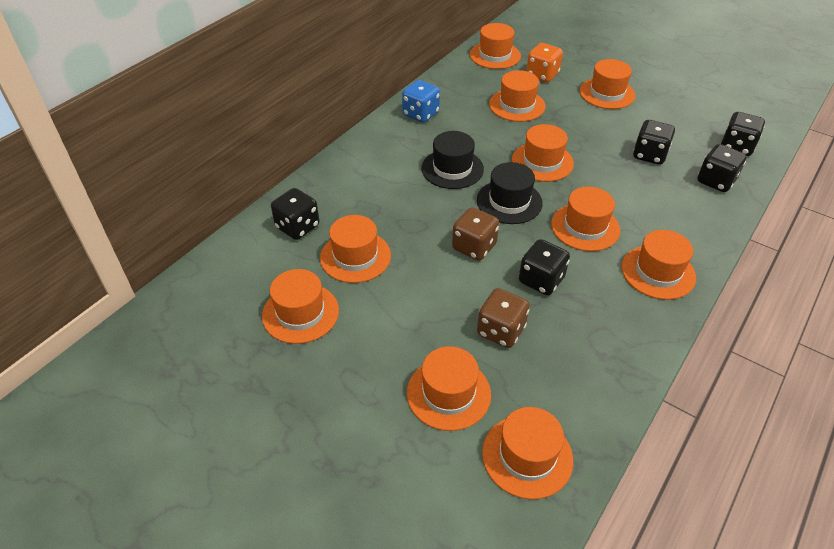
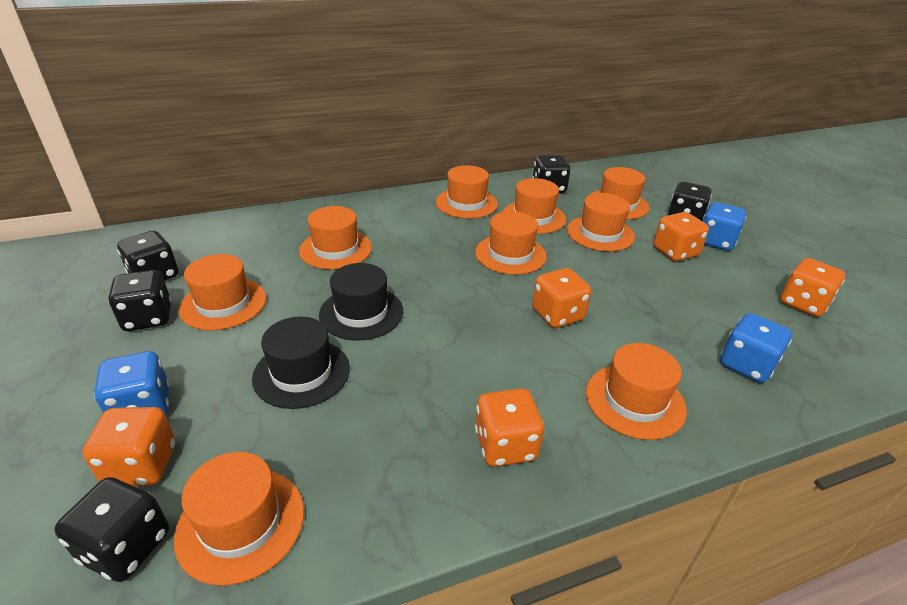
blue dice: [402,80,440,123] = 1 -> [94,351,170,415] [703,202,746,251] [720,313,792,383] = 3
brown dice: [452,207,499,261] [477,288,530,348] = 2 -> none = 0
orange dice: [526,43,563,82] = 1 -> [82,407,175,486] [475,388,544,467] [532,268,591,328] [653,212,709,261] [780,258,845,317] = 5
orange hat: [262,269,339,344] [320,215,391,283] [407,346,491,431] [470,23,521,69] [482,407,573,499] [489,70,545,122] [512,124,574,182] [551,187,620,251] [580,59,636,109] [621,230,696,300] = 10 -> [174,452,304,586] [179,254,266,331] [299,206,372,270] [436,165,498,219] [475,211,547,275] [502,178,566,234] [567,193,635,251] [586,343,687,440] [590,167,650,219] = 9

